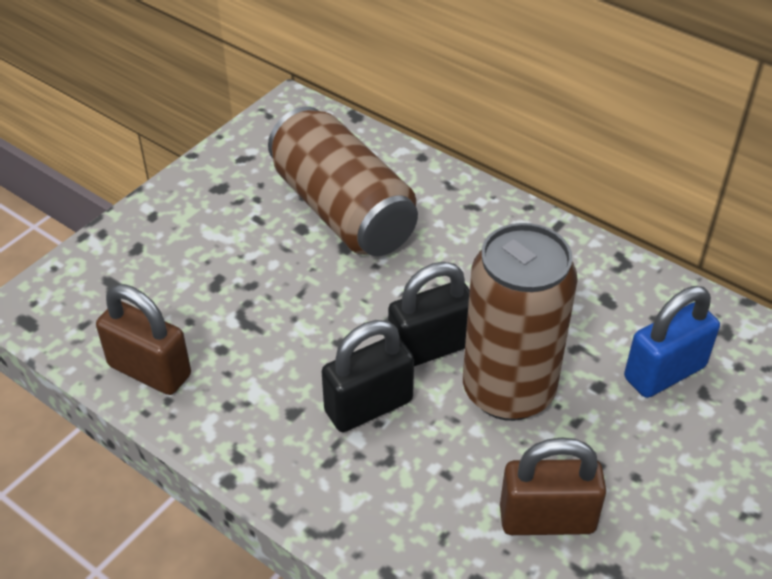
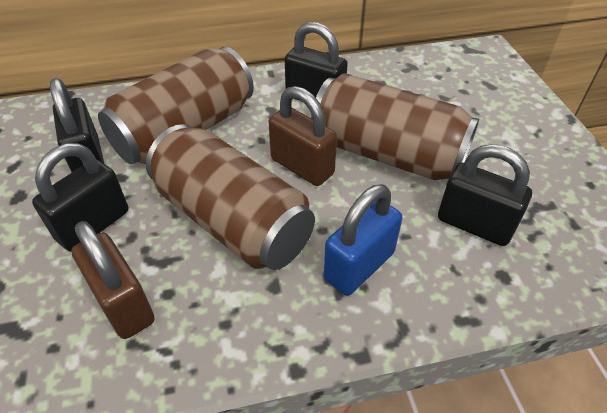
black padlock: [321,320,414,432] [388,262,470,366] = 2 -> [32,143,128,252] [50,78,104,172] [285,22,348,101] [438,144,532,246] = 4
brown can: [268,106,418,256] [463,223,578,421] = 2 -> [98,47,254,164] [146,124,315,270] [311,73,479,180] = 3

